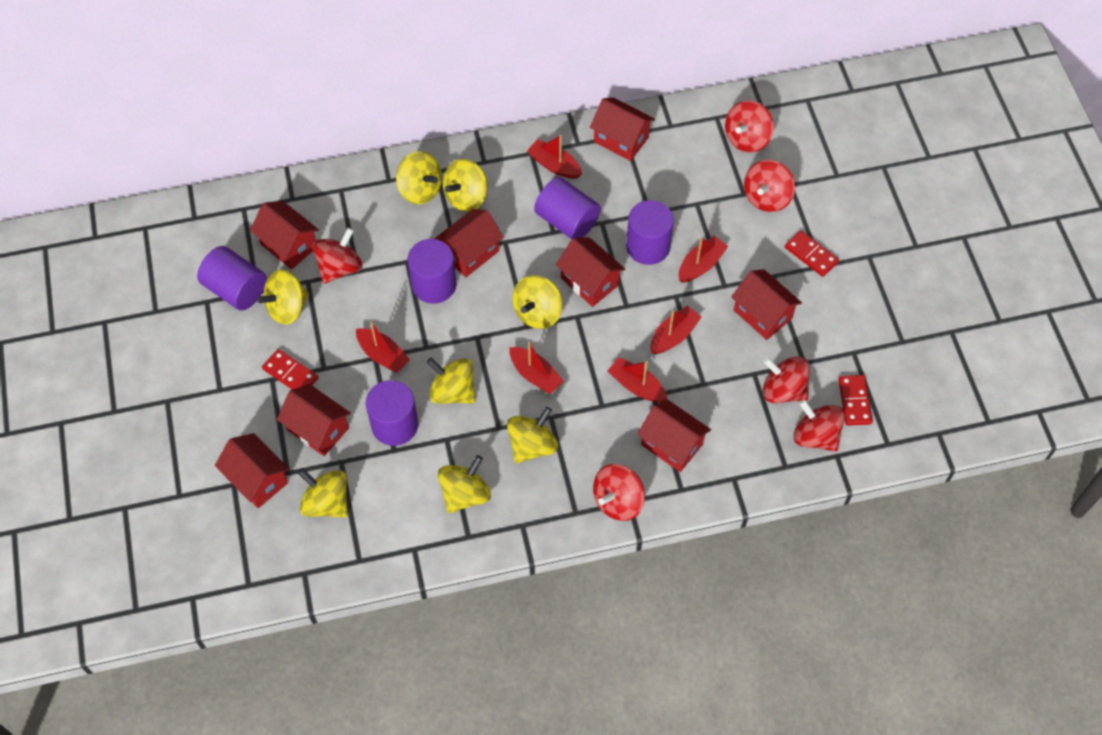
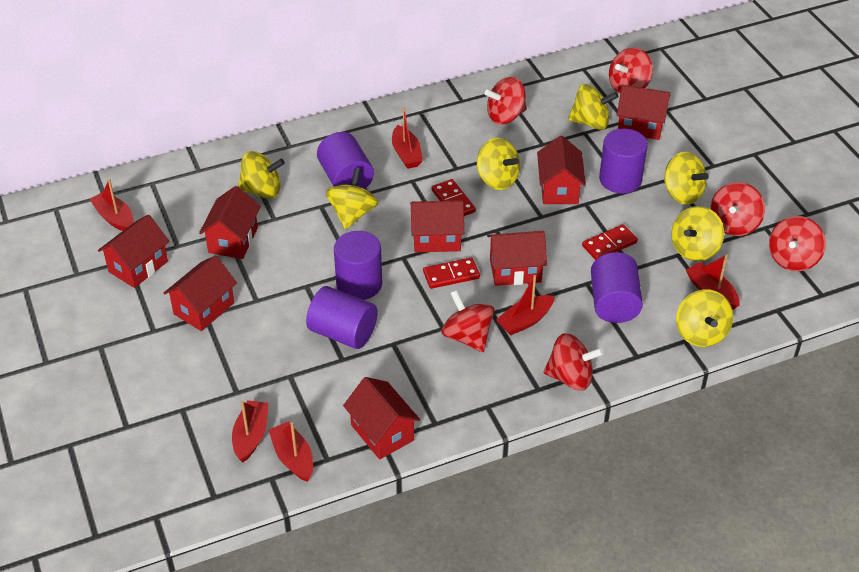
yellow spinning top: [257,269,309,325] [298,468,348,518] [396,151,442,205] [427,358,475,404] [438,455,491,513] [443,159,488,212] [507,407,558,463] [512,275,563,329] = 8 -> [238,151,285,199] [325,168,378,229] [477,138,520,190] [568,84,619,130] [664,152,709,205] [671,206,724,261] [676,289,733,347] = 7

